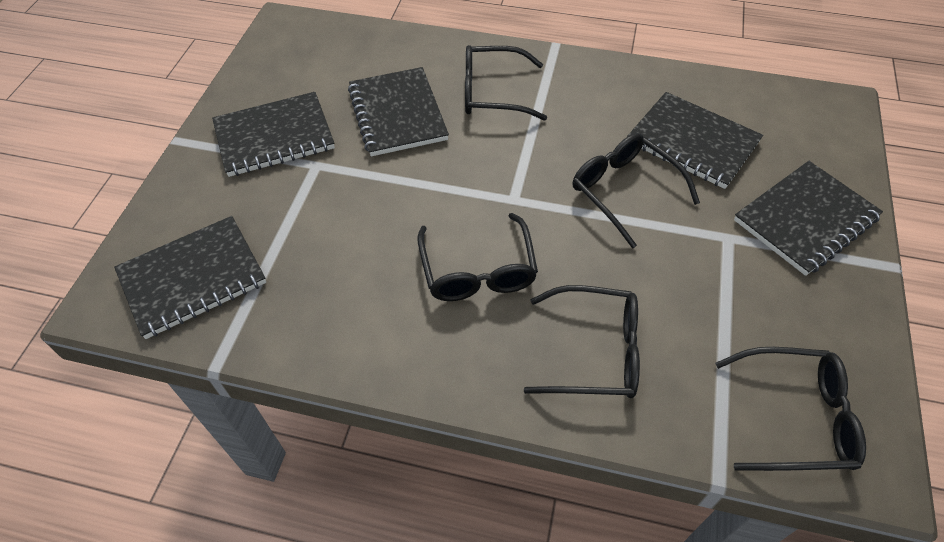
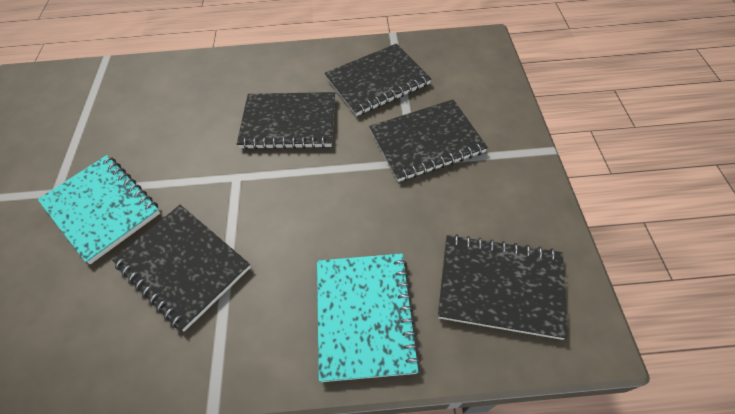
black glasses: [417,213,538,301] [465,45,547,121] [524,285,640,398] [573,133,700,249] [715,347,866,471] = 5 -> none = 0
turquoise notebook: none = 0 -> [37,155,160,264] [317,253,421,382] = 2

